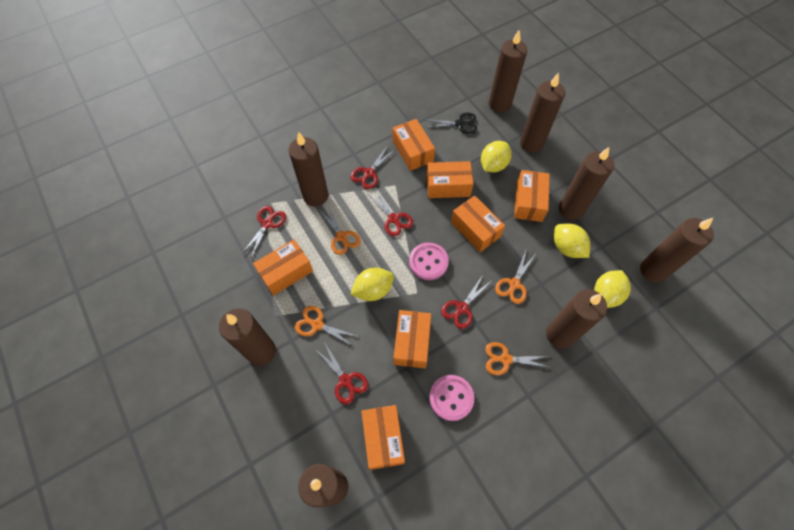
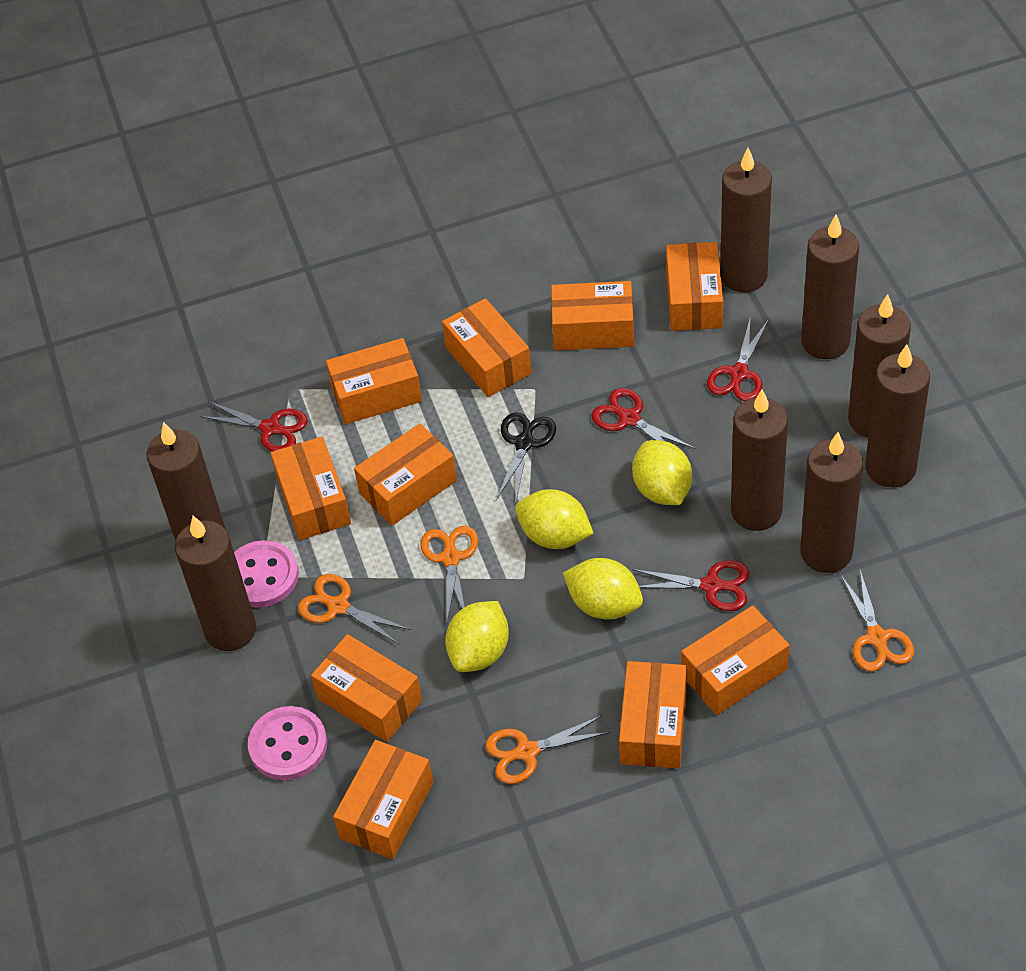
orange box: [253,240,313,296] [361,405,405,470] [393,119,435,171] [393,310,431,368] [426,161,473,198] [451,196,505,252] [514,170,550,222] = 7 -> [271,436,351,540] [311,634,422,742] [326,338,422,424] [333,740,433,859] [354,424,457,526] [442,298,531,397] [551,281,634,351] [619,661,687,768] [666,242,723,331] [681,605,790,715] = 10
red scissors: [242,206,286,258] [315,342,368,404] [351,147,395,189] [368,188,413,236] [441,275,491,329] = 5 -> [200,401,308,452] [591,388,695,449] [633,560,749,611] [707,319,769,401] = 4

